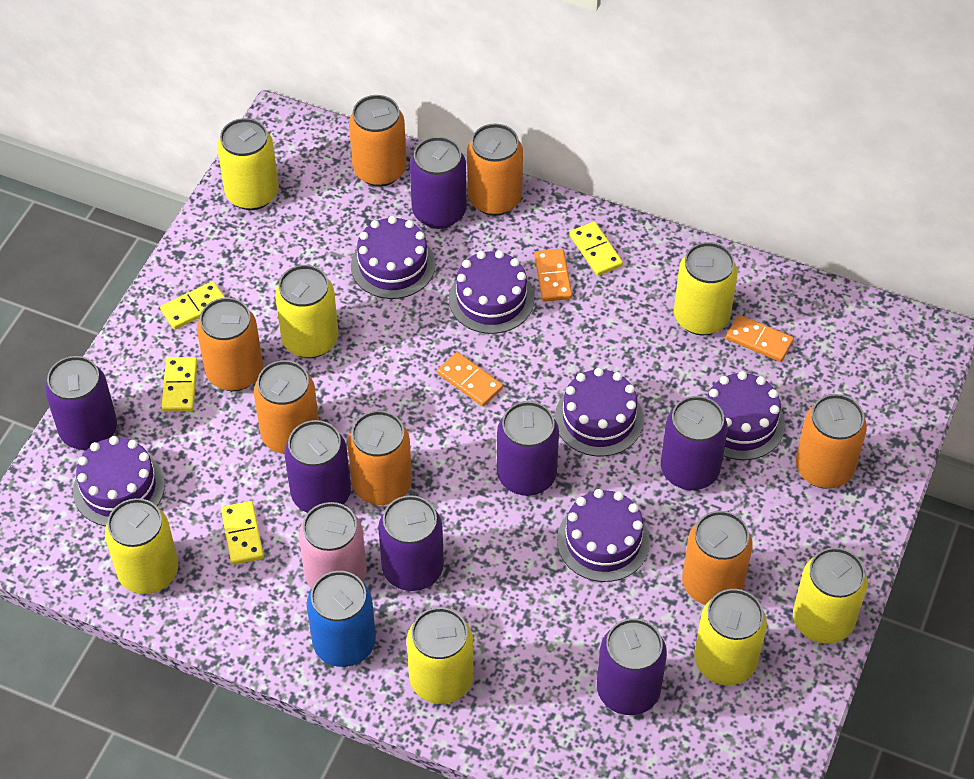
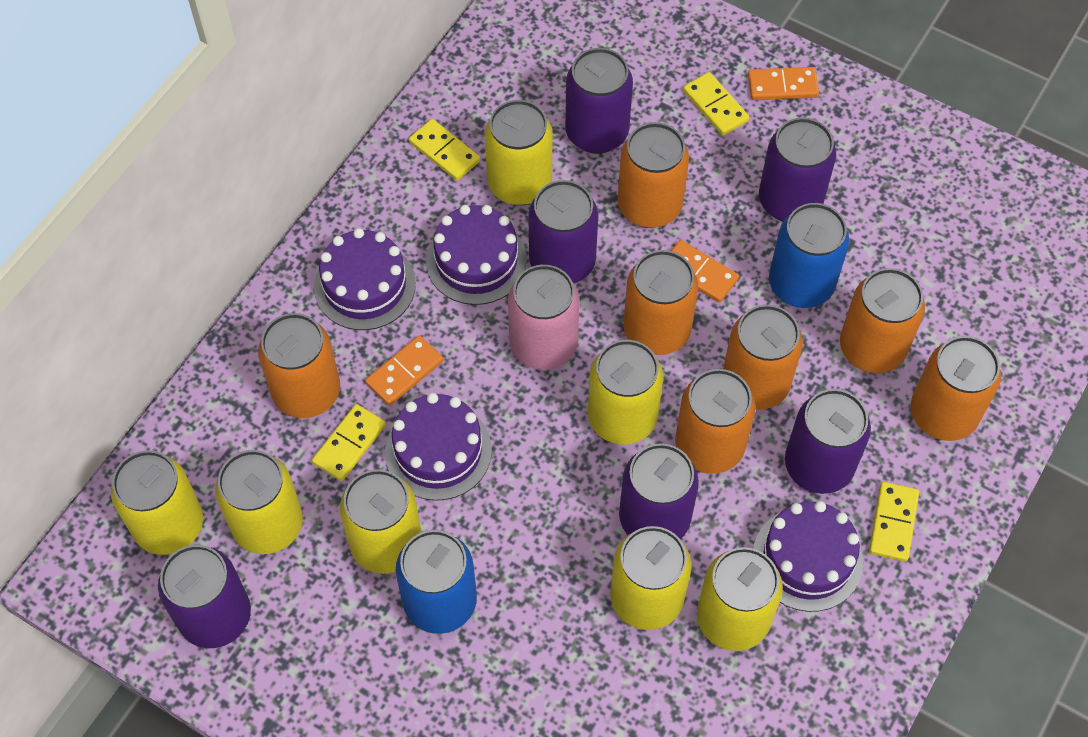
blue can: [307,571,376,667] = 1 -> [396,530,477,634] [769,203,849,308] = 2
purple cake: [73,436,165,526] [351,216,435,299] [449,250,534,334] [555,368,644,457] [557,489,650,582] [706,371,785,460] = 6 -> [314,228,416,330] [385,393,492,501] [426,205,527,305] [753,501,863,612] = 4
purple can: [45,356,117,450] [284,420,351,513] [378,495,444,591] [410,137,466,229] [497,401,559,496] [597,618,667,715] [661,396,728,490] = 7 -> [158,545,251,648] [528,180,598,283] [565,48,633,154] [619,443,699,539] [759,118,836,222] [785,389,871,494] = 6

